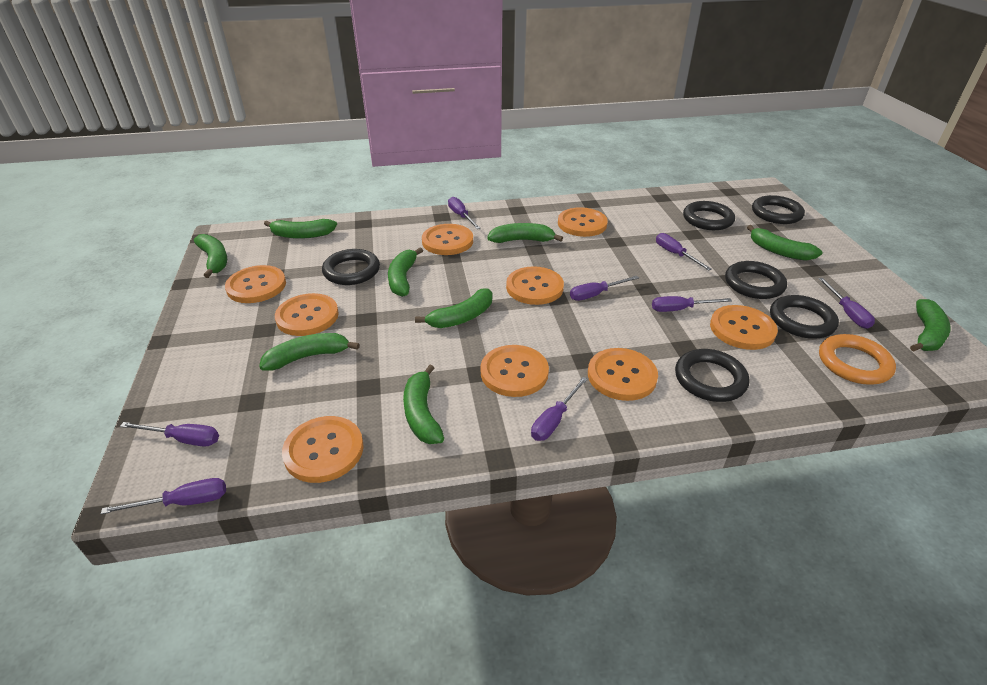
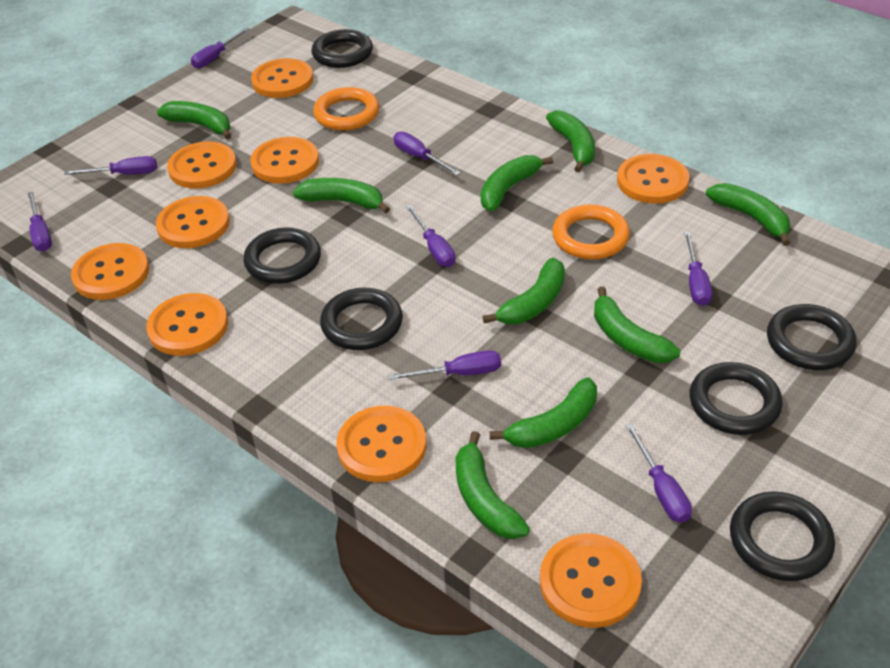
orange ring: [819,334,896,385] = 1 -> [313,87,379,131] [552,204,630,260] = 2

